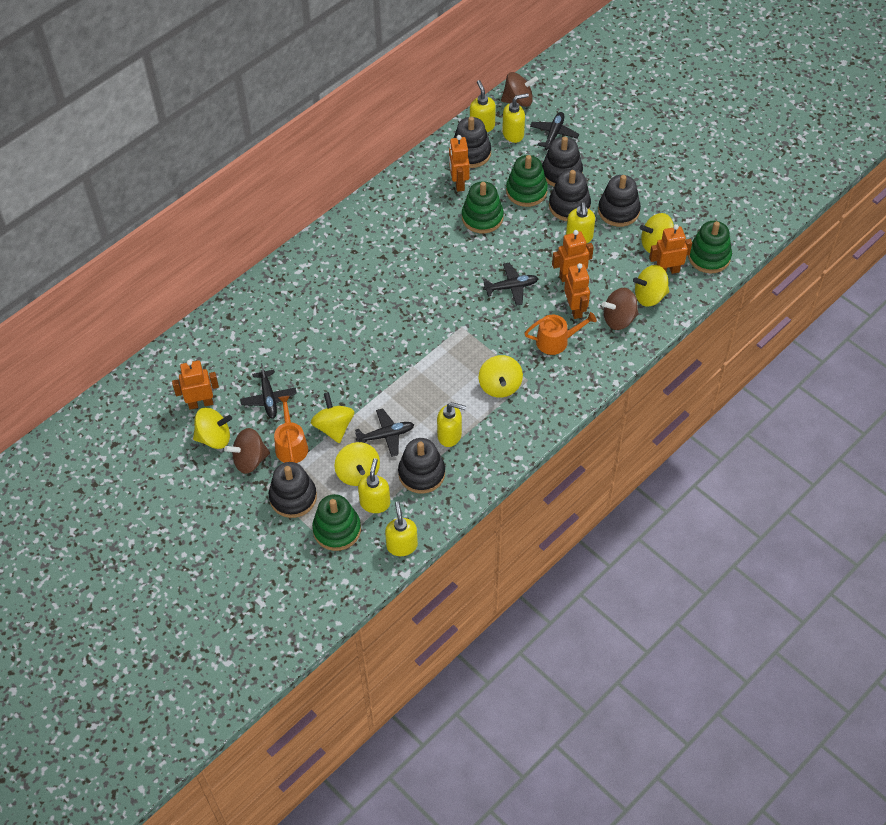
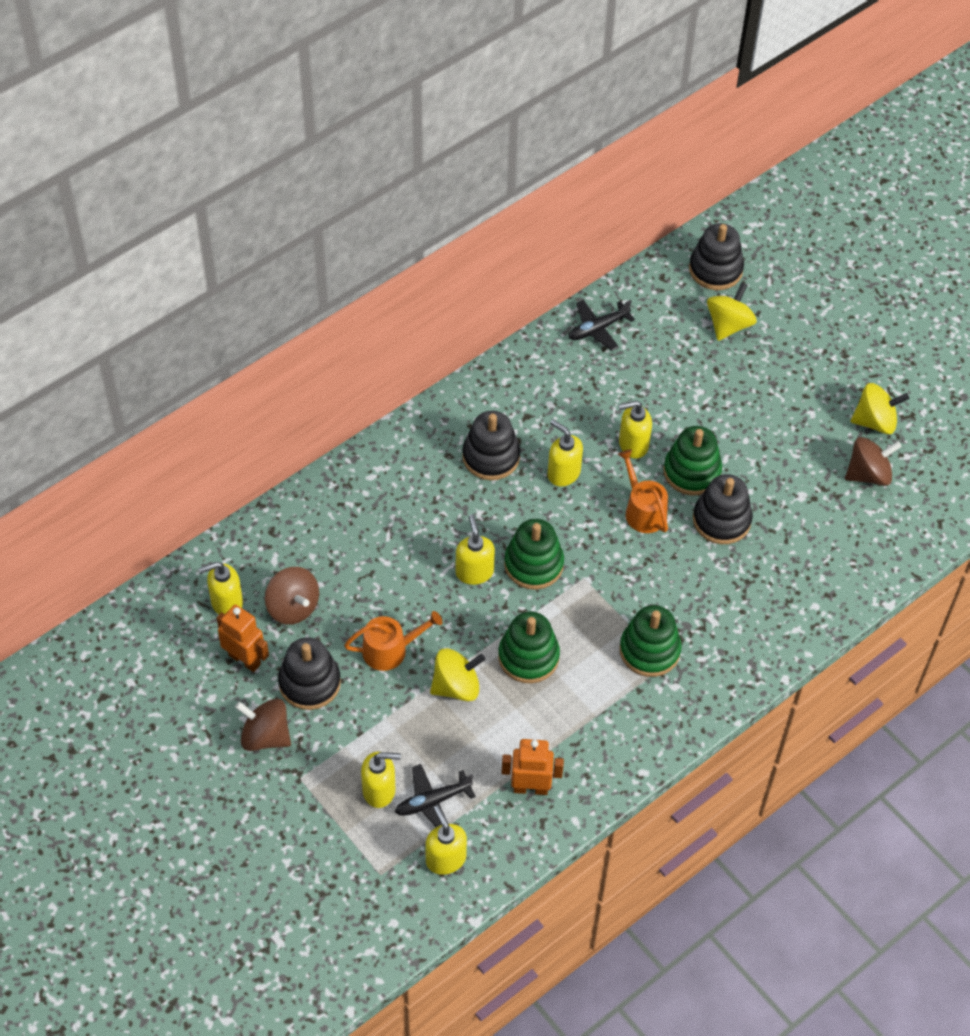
black plane: [240,363,297,419] [355,408,414,457] [483,263,539,306] [530,112,579,150] = 4 -> [395,764,476,827] [568,300,635,351] = 2
black stacking toy: [269,462,317,518] [398,438,445,494] [454,116,491,168] [542,137,583,187] [549,170,591,221] [598,175,641,227] = 6 -> [278,637,341,710] [462,411,520,480] [689,223,744,290] [693,474,753,544] = 4
orange robot: [172,360,219,410] [449,135,469,192] [552,230,594,282] [564,263,590,319] [649,224,692,274] = 5 -> [217,604,269,672] [502,739,564,795] = 2
yellow spinning top: [193,408,232,449] [311,392,354,443] [334,442,380,486] [479,355,523,398] [633,265,669,307] [640,213,674,253] = 6 -> [430,648,485,702] [707,282,757,341] [850,383,909,434] = 3

